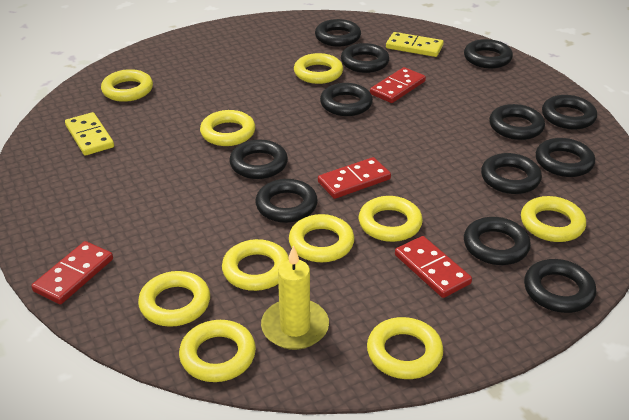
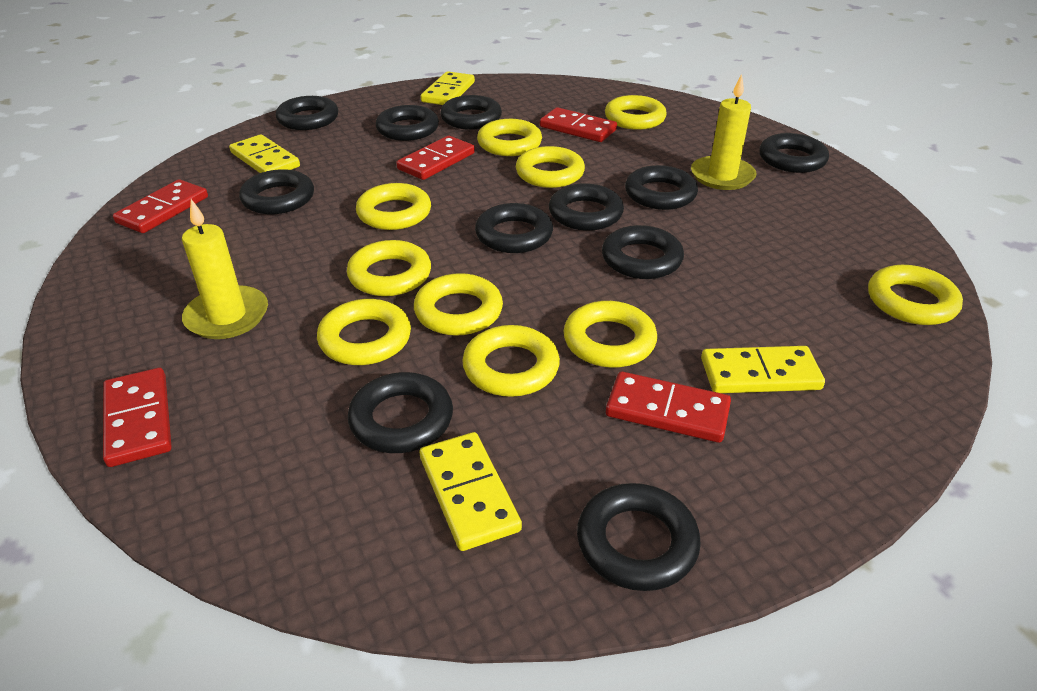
black ring: [230,140,288,179] [255,179,318,223] [315,19,361,46] [320,83,373,116] [341,43,389,73] [464,39,513,68] [464,217,531,265] [481,153,542,194] [489,104,545,140] [524,259,596,313] [536,138,595,177] [542,95,597,130] = 12 -> [239,169,314,214] [276,96,338,130] [348,372,453,453] [376,105,439,141] [440,95,502,130] [475,203,553,253] [549,183,624,231] [577,483,701,591] [602,225,684,279] [625,165,698,210] [759,133,829,173] = 11
red domino: [31,241,113,304] [318,157,391,199] [370,67,426,103] [395,236,472,298] = 4 -> [103,368,171,467] [113,179,208,233] [396,136,475,180] [540,107,617,142] [606,371,731,443] = 5
yellow candle: [261,245,329,350] = 1 -> [182,199,268,339] [691,74,756,190] = 2
yellow domino: [65,112,114,156] [386,32,444,57] = 2 -> [229,134,300,173] [420,432,522,551] [421,71,475,105] [701,346,825,393] = 4

